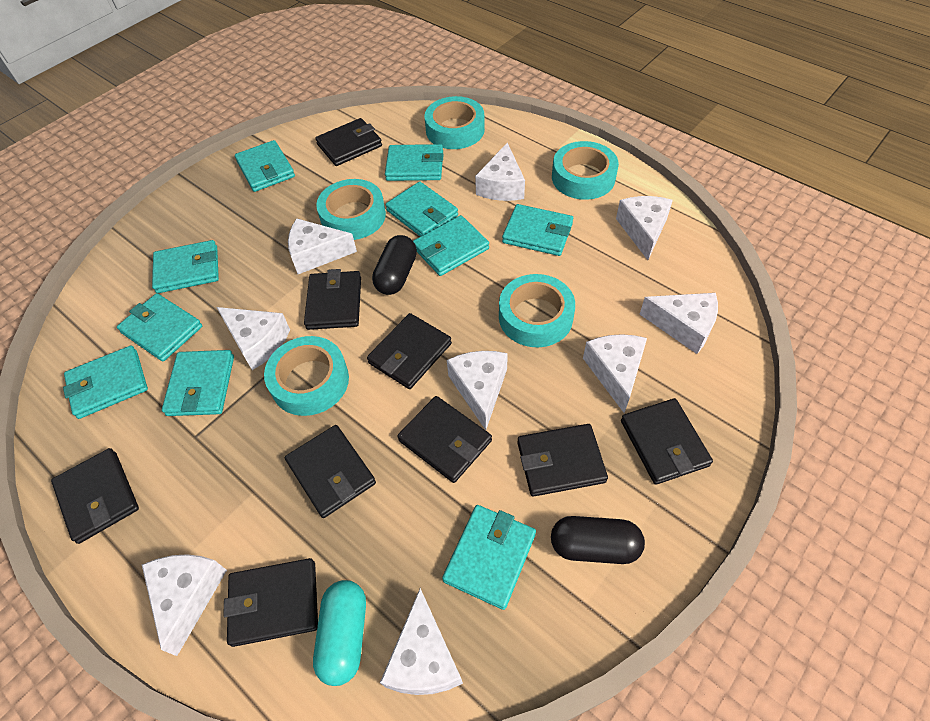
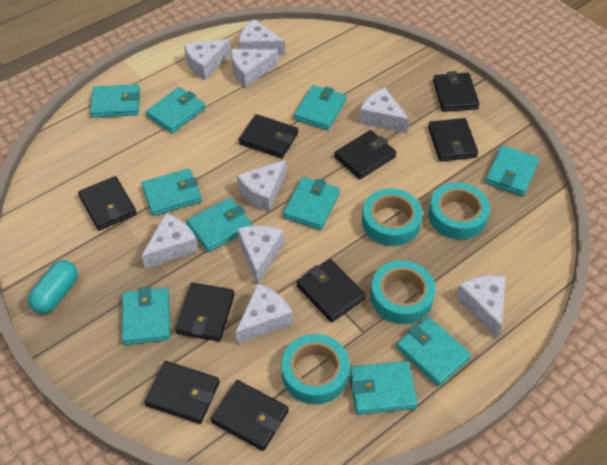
black capsule: [372,235,417,295] [551,516,645,564] = 2 -> none = 0
turquoise tape: [264,336,349,416] [316,179,386,240] [425,96,485,149] [499,274,575,347] [552,141,619,200] = 5 -> [281,334,350,404] [362,189,423,246] [370,260,436,324] [428,182,490,240] = 4

